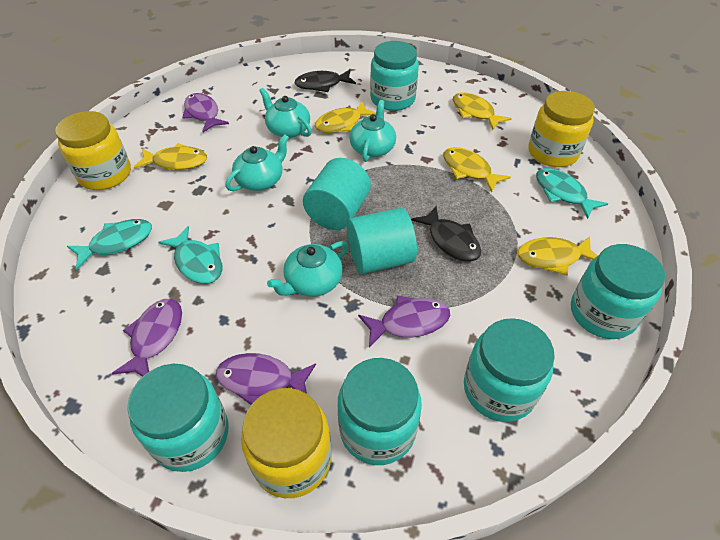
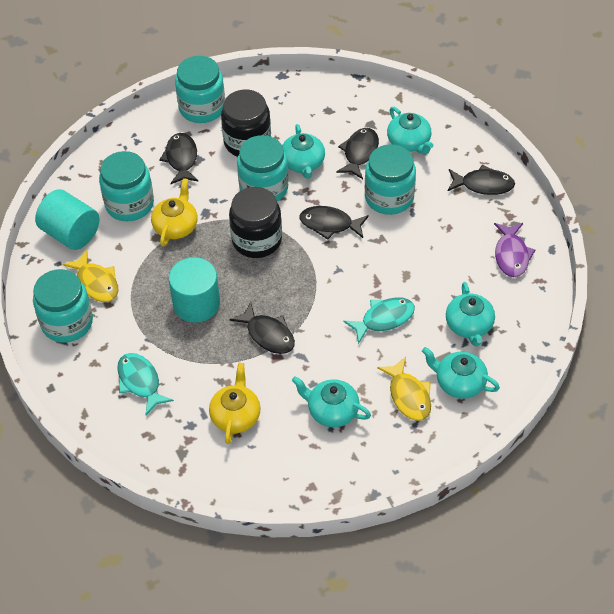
black fish: [295,69,356,92] [411,206,481,262] = 2 -> [159,133,199,185] [229,302,295,354] [299,206,369,240] [336,128,379,179] [448,165,515,195] = 5
black jar: none = 0 -> [221,89,271,157] [229,187,282,258] = 2
purple fish: [112,299,182,377] [182,93,229,133] [216,353,316,405] [358,295,450,348] = 4 -> [494,223,535,277] = 1
turquoise fish: [67,219,152,270] [158,226,222,284] [536,168,608,219] = 3 -> [117,353,174,415] [344,297,415,344] = 2
turquoise teapot: [226,134,289,191] [259,88,312,138] [267,241,348,297] [349,100,396,162] = 4 -> [282,124,325,179] [292,376,371,427] [387,107,433,154] [422,347,500,399] [446,282,495,346] = 5
yellow fish: [134,143,207,170] [315,102,376,133] [443,147,511,193] [453,92,512,130] [517,236,597,275] = 5 -> [62,250,118,302] [377,357,431,421] = 2
yellow jar: [55,111,131,190] [241,388,332,498] [528,91,595,167] = 3 -> none = 0
yellow teapot: none = 0 -> [151,178,197,246] [209,363,261,444] = 2

